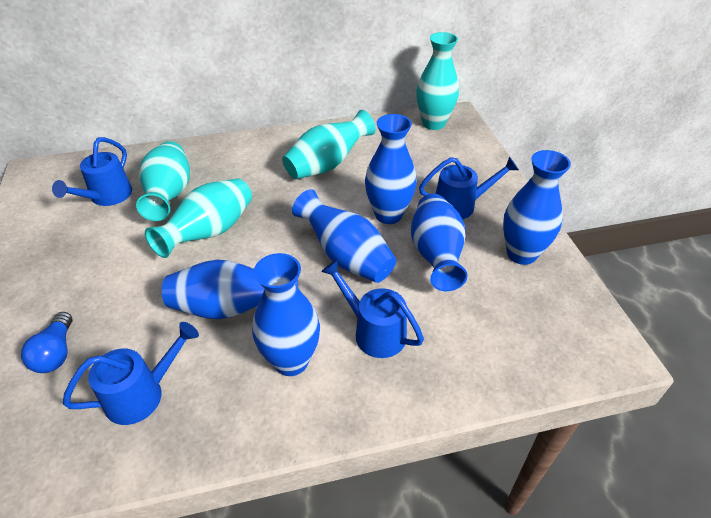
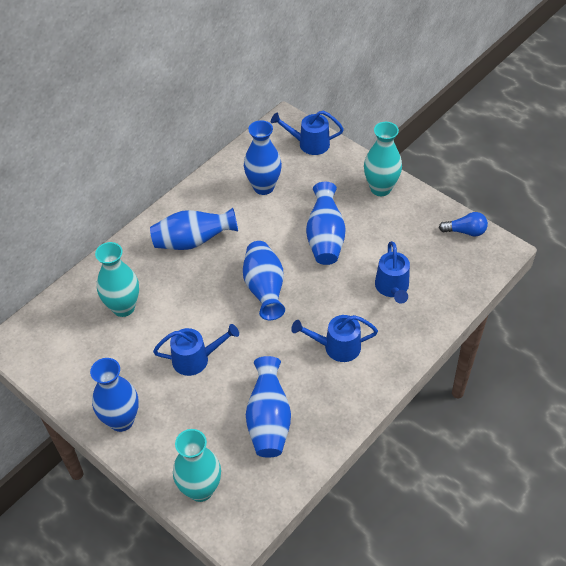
turquoise vase: [136,141,190,221] [145,178,252,258] [282,110,376,179] [416,32,459,130] = 4 -> [95,242,139,317] [173,429,221,502] [364,122,402,196] = 3

